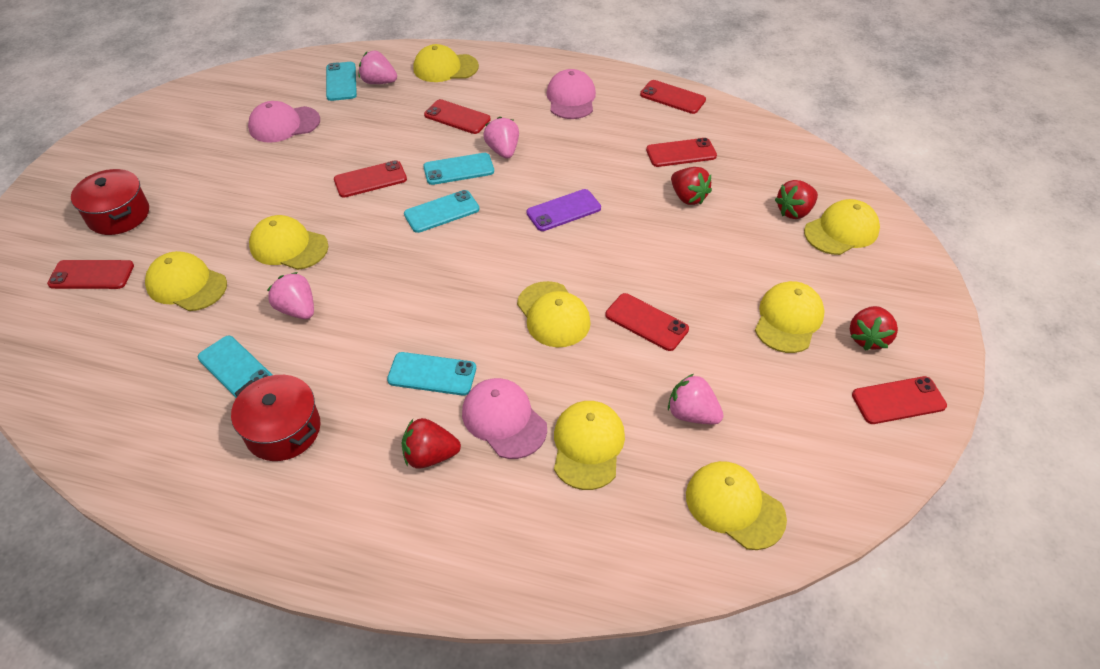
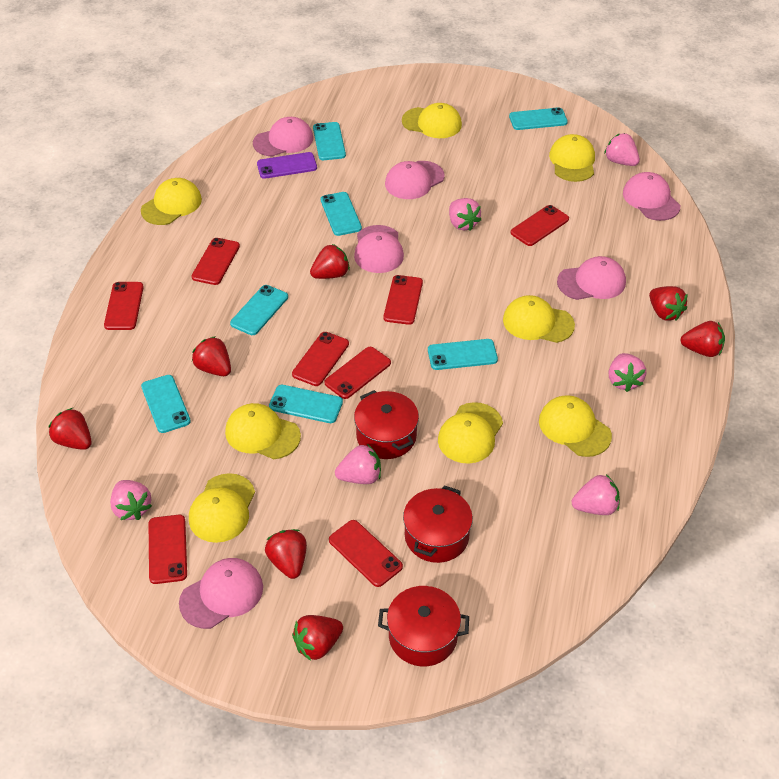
pink cap: [248,101,320,143] [462,378,547,459] [547,69,596,119] = 3 -> [179,558,263,629] [253,117,313,157] [354,225,404,273] [385,161,445,199] [557,256,626,300] [623,172,680,221] = 6
pink strawberry: [267,272,314,319] [358,51,397,84] [483,117,519,159] [668,374,724,424] = 4 -> [110,480,152,520] [335,444,381,484] [449,198,481,231] [572,474,620,515] [604,133,640,166] [609,353,646,392] = 6
red phone: [47,260,134,289] [334,160,407,198] [424,99,491,134] [605,293,689,351] [640,80,706,114] [646,138,717,167] [852,376,947,424] = 7 -> [104,282,144,330] [149,515,187,584] [192,238,240,285] [292,332,349,386] [324,347,391,399] [329,520,403,587] [383,275,423,325] [511,205,569,246] = 8
red pot: [71,169,149,235] [231,375,320,461] = 2 -> [354,390,419,459] [378,586,469,666] [403,485,473,563] = 3
red strawberry: [402,418,461,469] [671,167,712,205] [775,180,818,219] [850,306,898,351] = 4 -> [49,408,92,450] [192,336,231,376] [265,529,307,579] [292,615,343,661] [310,244,350,279] [649,286,688,321] [680,321,725,357] = 7
turquoise phone: [198,336,272,398] [326,62,357,101] [387,352,476,396] [404,190,479,233] [423,153,494,185] = 5 -> [141,375,191,433] [230,285,288,335] [269,385,343,423] [313,122,346,160] [320,192,362,236] [428,339,498,370] [509,107,568,130] = 7

